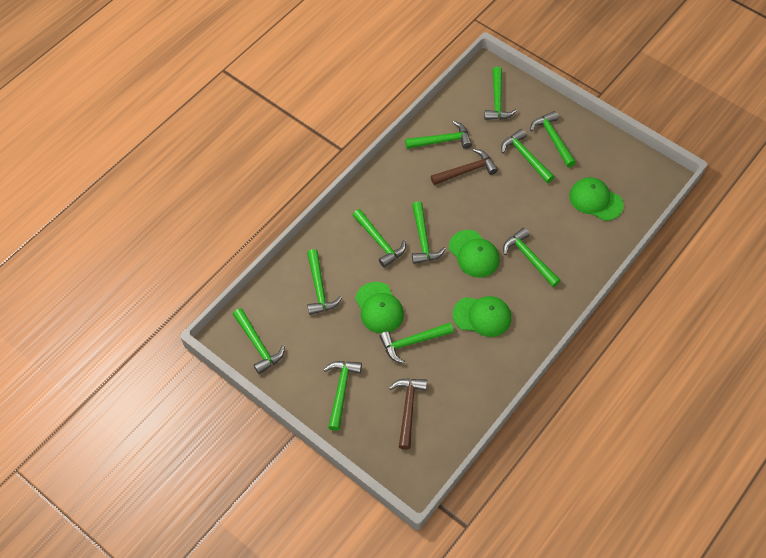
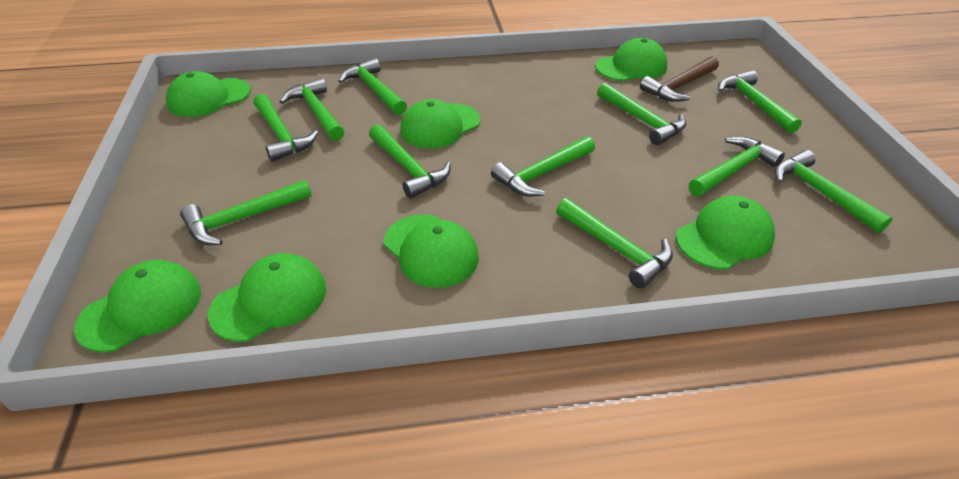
brown hammer: [389,378,427,450] [431,148,498,185] = 2 -> [640,56,719,102] = 1
green cap: [355,282,404,334] [449,230,499,277] [453,296,511,337] [569,177,624,221] = 4 -> [74,260,201,353] [166,71,251,117] [208,253,326,342] [384,215,479,288] [400,99,480,149] [595,38,668,81] [676,196,775,269] = 7

